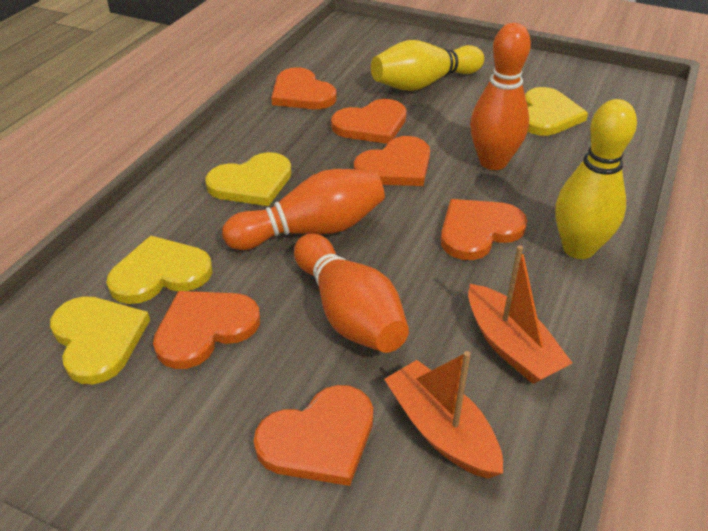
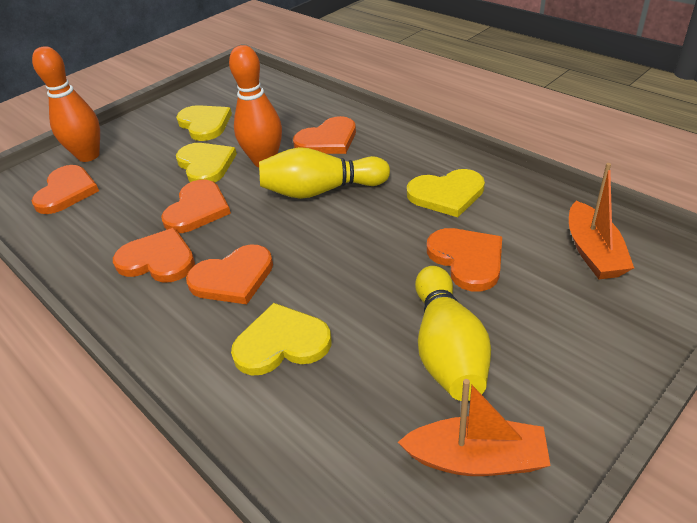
orange bowling pin: [222,169,385,250] [294,234,409,353] [470,23,531,170] = 3 -> [32,46,100,162] [229,45,282,167] = 2

